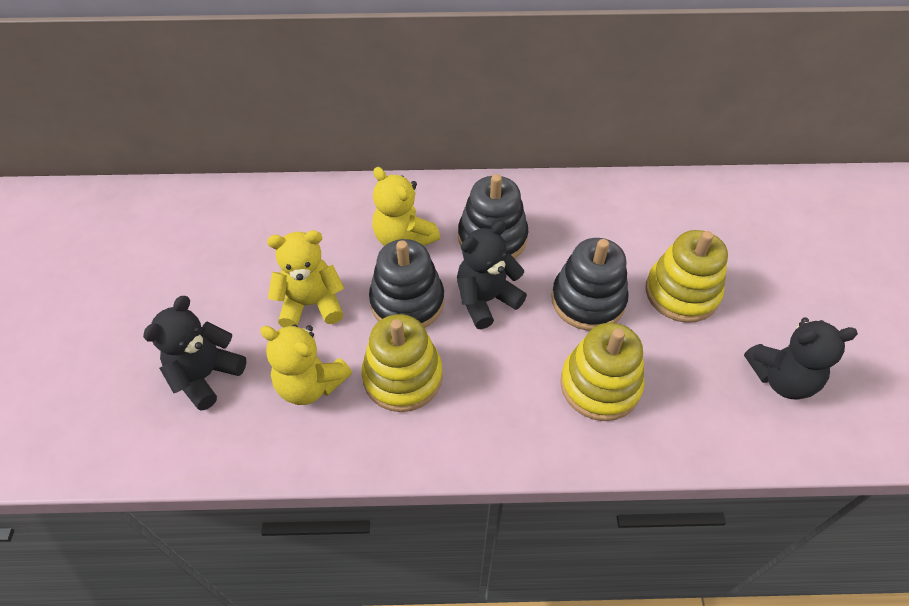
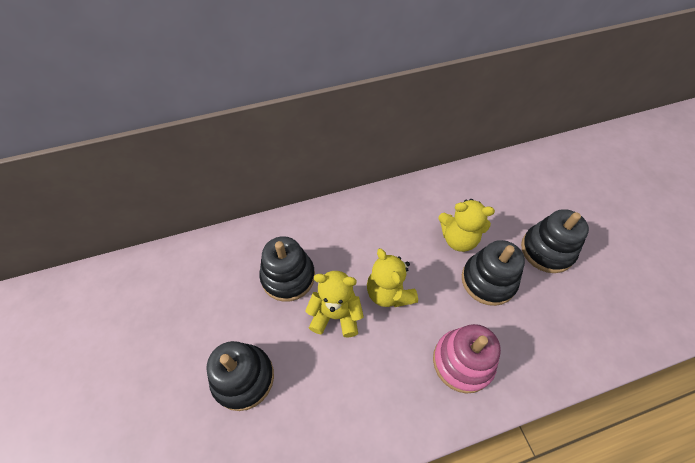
black stacking toy: [369,239,444,328] [458,174,528,259] [551,238,629,331] = 3 -> [206,341,274,411] [259,236,315,302] [462,240,525,306] [521,209,589,273] = 4
black teddy bear: [143,296,246,411] [457,221,527,329] [744,317,858,400] = 3 -> none = 0
pink stacking toy: none = 0 -> [433,324,501,394] = 1
yellow stacking toy: [361,314,443,412] [560,323,645,421] [645,230,728,323] = 3 -> none = 0

